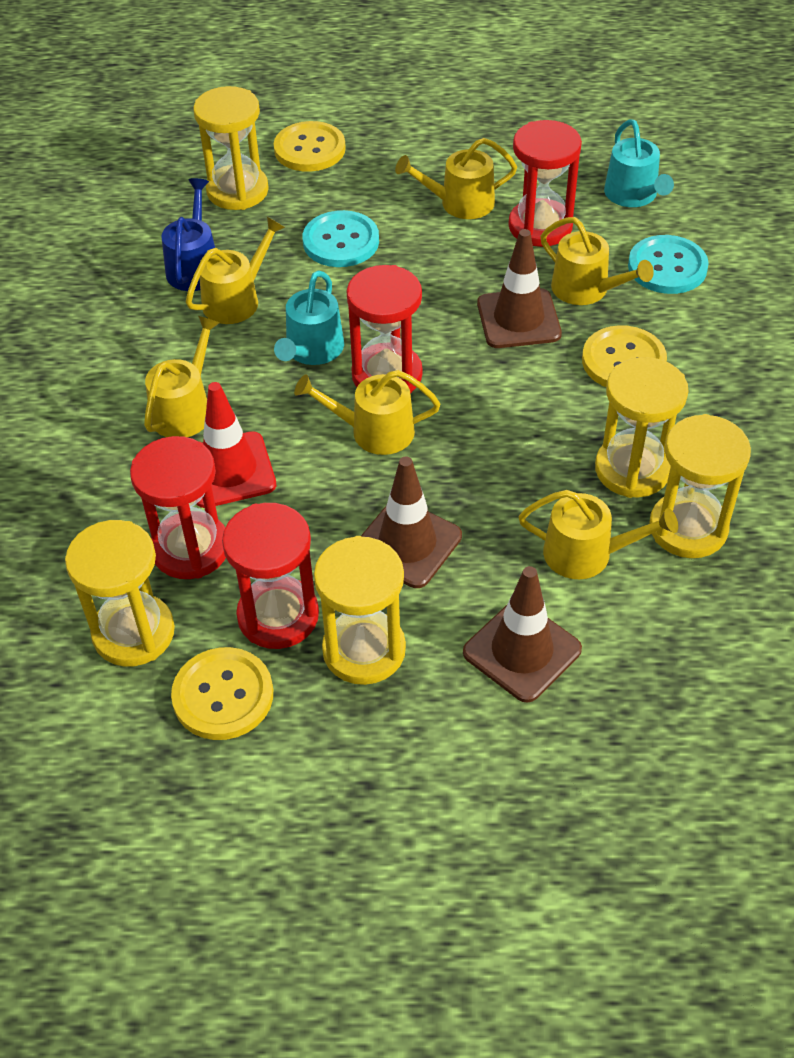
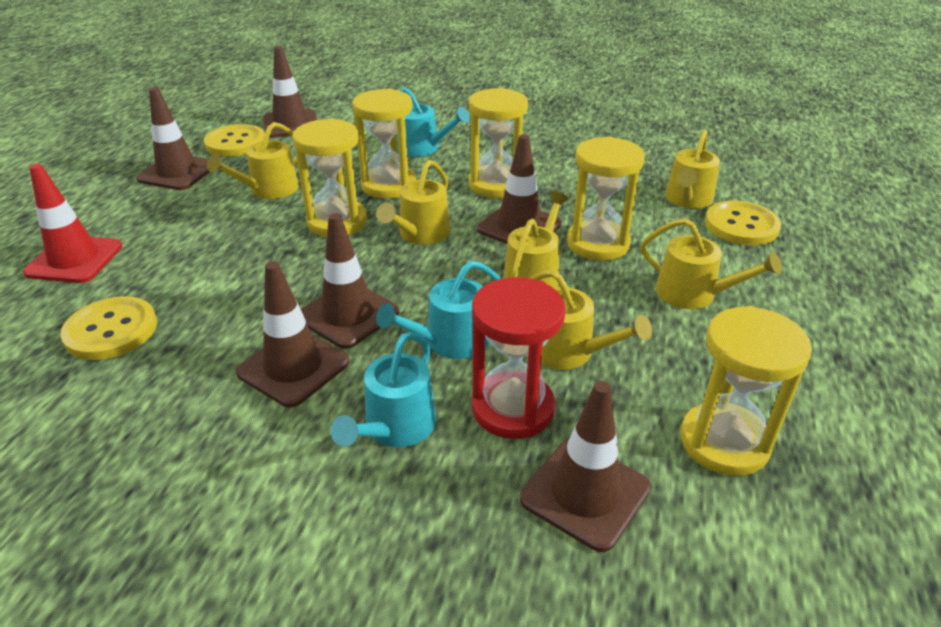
blue watering can: [162,178,215,291] = 1 -> none = 0
brown traffic cone: [361,457,462,588] [463,566,582,703] [477,229,562,348] = 3 -> [136,87,209,190] [236,261,350,407] [263,46,317,138] [301,213,399,349] [477,135,562,244] [520,381,651,552] = 6
red hourglass: [130,436,226,579] [222,503,319,649] [346,265,423,394] [508,120,582,247] = 4 -> [472,277,566,439] = 1
turquoise button: [303,210,379,267] [628,235,709,294] = 2 -> none = 0
turquoise watering can: [274,270,344,365] [604,119,674,207] = 2 -> [330,332,436,447] [376,261,501,359] [396,87,470,157] = 3

